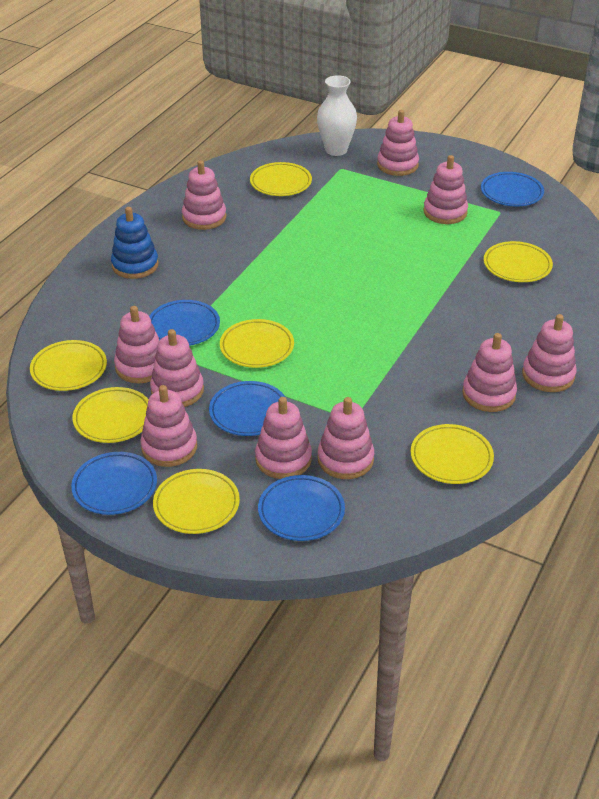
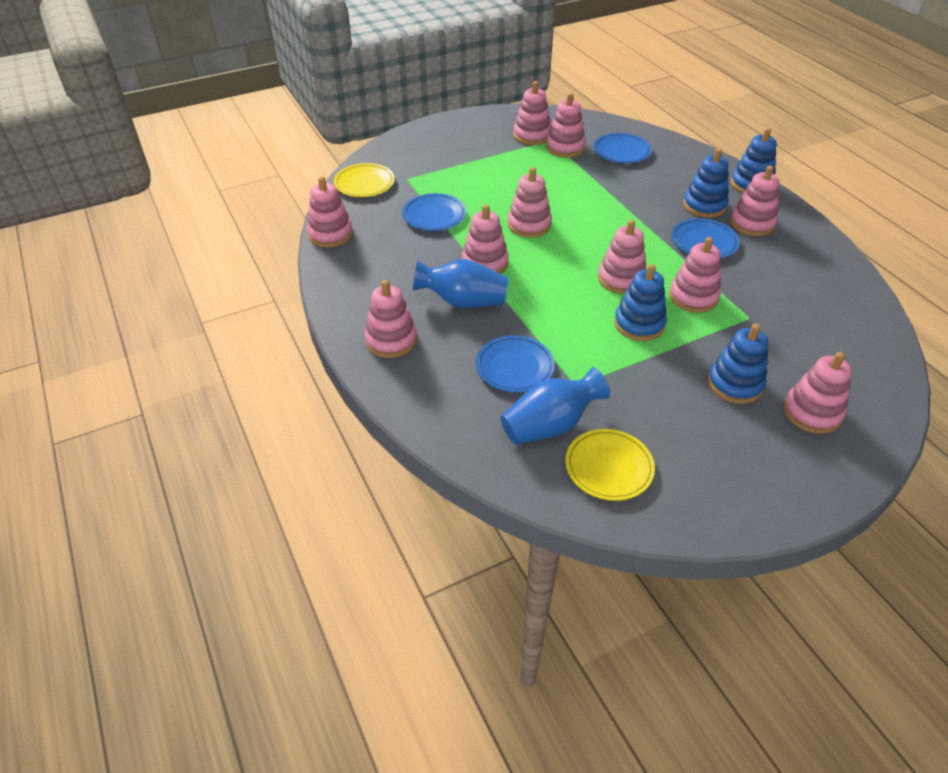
blue plate: [71,452,157,515] [149,300,220,346] [209,381,288,436] [258,475,345,541] [481,172,544,206] = 5 -> [402,193,466,231] [476,335,555,392] [594,133,651,163] [671,218,739,258] = 4
blue stacking toy: [111,207,159,279] = 1 -> [614,264,667,341] [683,148,729,218] [708,323,768,404] [731,128,777,193] = 4
blue vase: none = 0 -> [413,259,509,308] [501,367,610,444] = 2
white vase: [317,75,357,156] = 1 -> none = 0
yellow plate: [30,340,107,391] [72,387,149,443] [153,469,240,534] [220,319,294,368] [250,162,312,196] [411,424,494,484] [484,241,553,282] = 7 -> [334,163,395,197] [565,429,655,501] = 2

